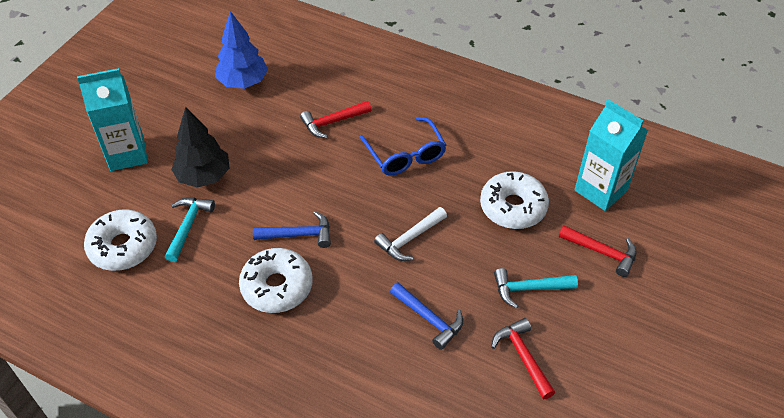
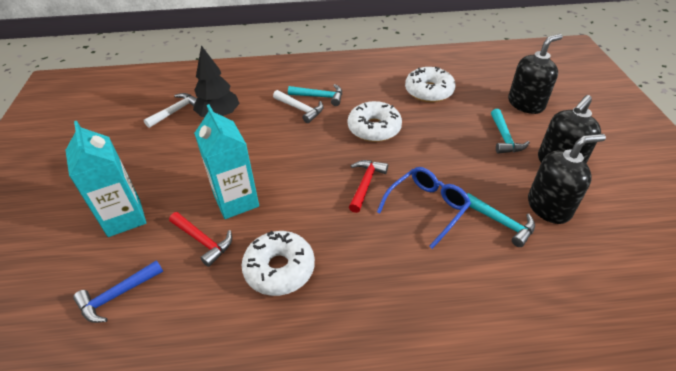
black soap dispenser: none = 0 -> [508,34,563,114] [528,134,606,224] [538,95,601,163] = 3
blue hammer: [253,211,331,248] [390,282,463,350] = 2 -> [73,260,163,323] = 1
blue tree: [215,11,268,89] = 1 -> none = 0
red hammer: [300,101,371,138] [491,318,555,399] [559,225,637,277] = 3 -> [169,212,232,267] [349,160,388,213] = 2
turquoise hammer: [165,198,215,262] [494,268,578,309] = 2 -> [288,84,342,106] [467,193,535,247] [491,109,530,154] = 3
white hammer: [374,207,447,261] = 1 -> [144,93,197,128] [273,90,324,123] = 2

